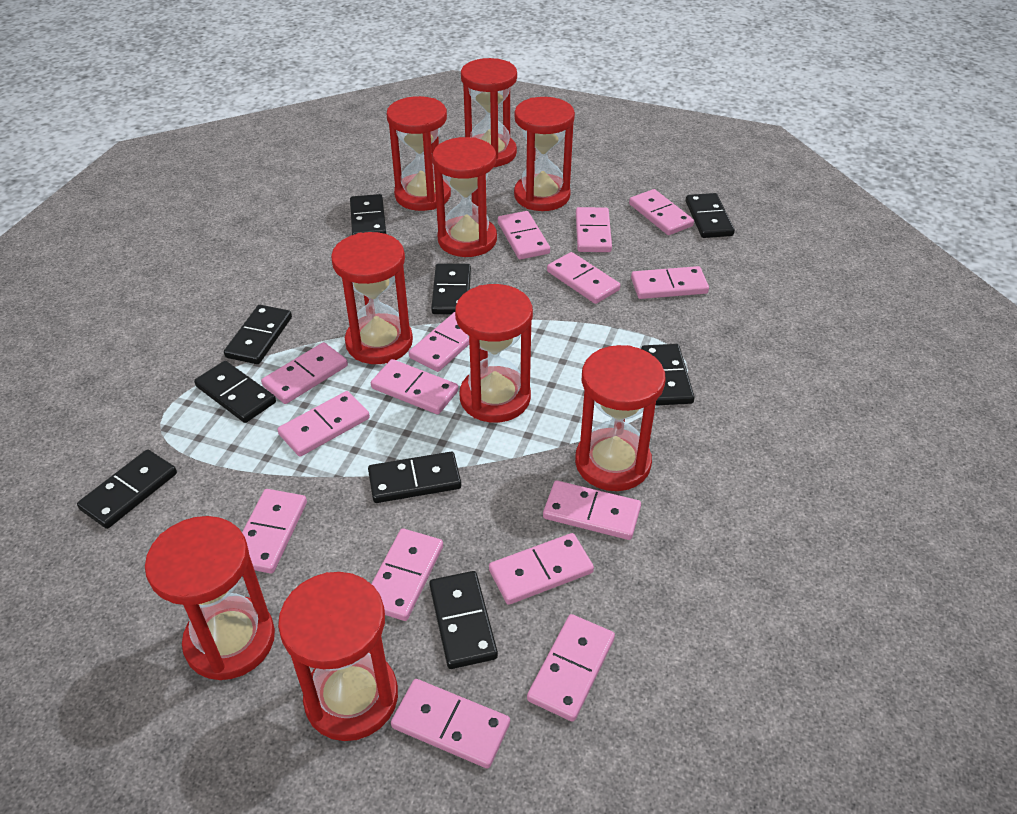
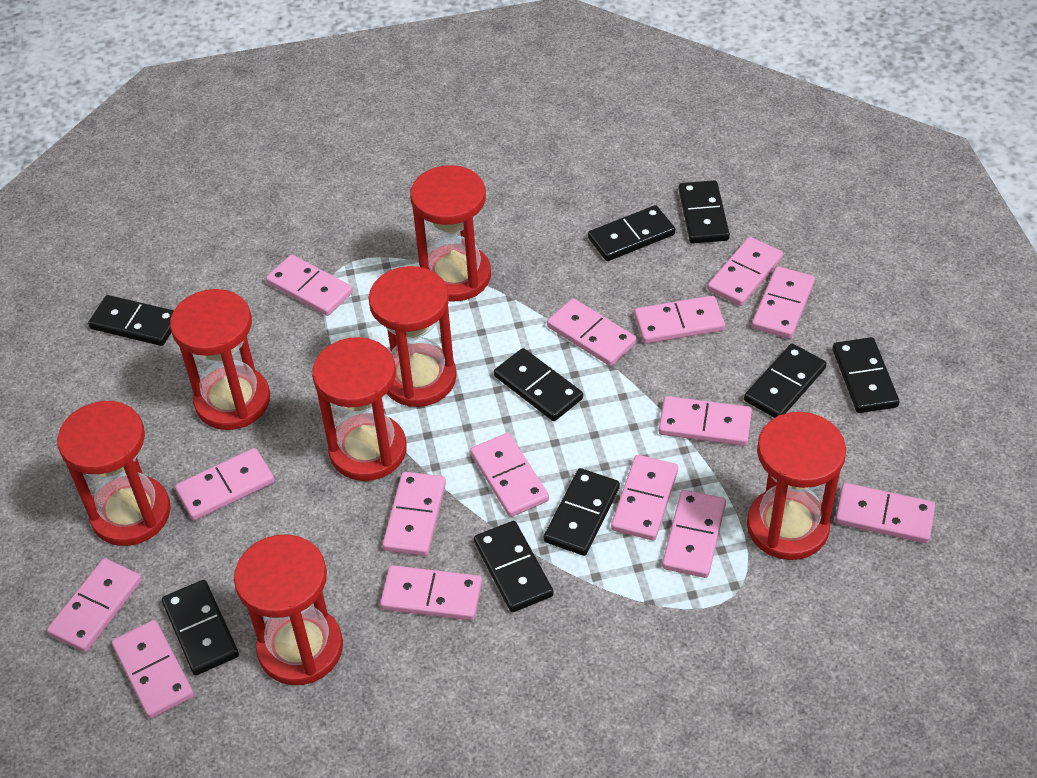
red hourglass: [145,516,275,680] [278,572,398,741] [331,232,413,364] [387,96,451,211] [432,137,497,257] [455,284,533,423] [461,58,517,167] [514,97,575,211] [575,345,666,491] = 9 -> [57,401,171,546] [170,289,270,430] [234,534,343,685] [312,337,407,481] [368,266,456,407] [410,165,491,302] [747,412,846,560] = 7

